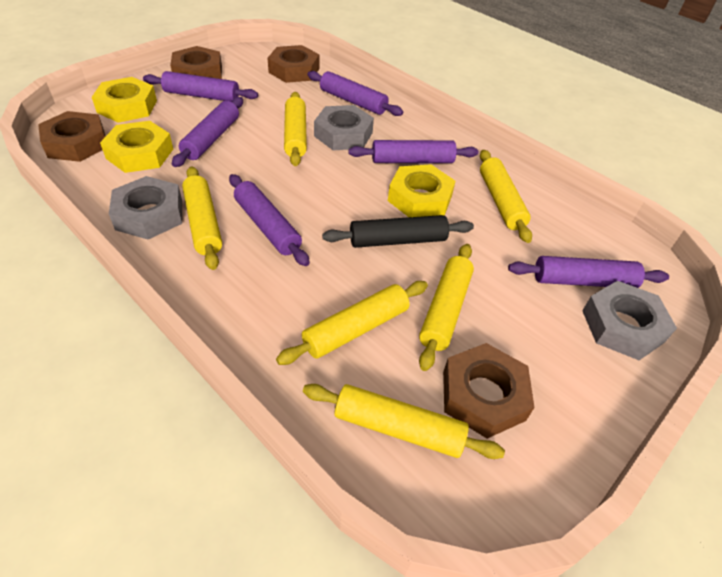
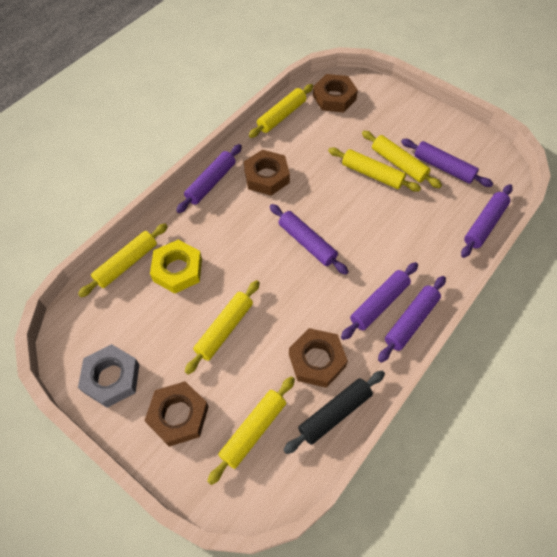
grey nut: [109,176,182,240] [314,105,374,150] [582,281,677,360] = 3 -> [78,344,139,408] = 1
yellow nut: [92,77,157,123] [100,121,173,173] [388,164,455,217] = 3 -> [150,240,202,294] = 1

